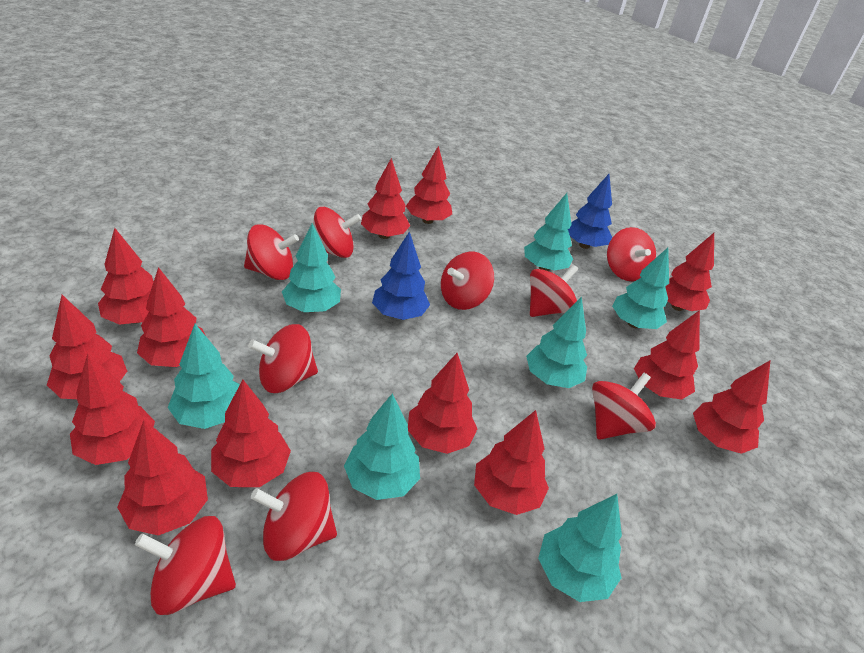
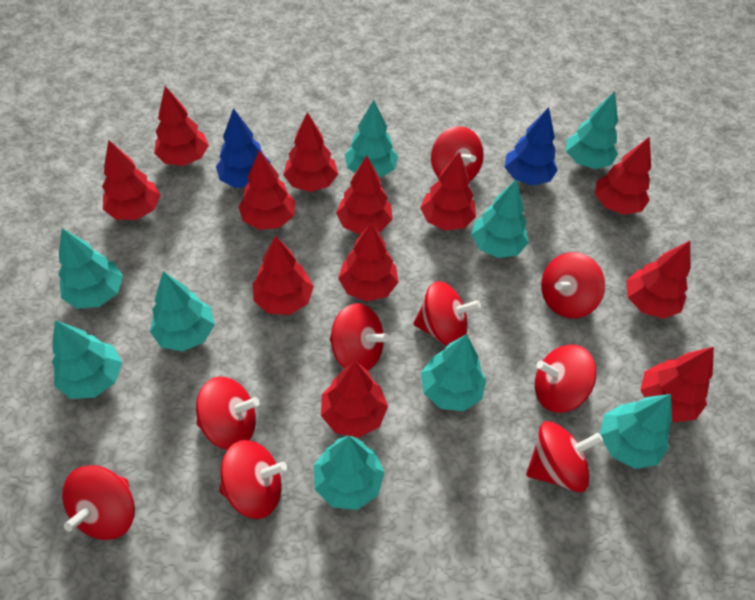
red tree: [47,295,127,399] [70,353,155,465] [98,228,154,325] [117,420,208,536] [137,267,206,367] [211,380,291,487] [361,158,410,239] [406,146,452,224] [408,353,477,454] [474,410,549,515] [634,310,700,399] [665,233,714,311] [693,360,771,454] = 13 -> [102,140,161,220] [154,86,209,166] [239,150,295,230] [253,235,314,315] [283,112,338,192] [321,360,388,438] [336,156,393,235] [338,222,399,302] [420,152,476,230] [595,136,651,215] [626,241,690,319] [640,347,714,422] = 12
turquoise tree: [168,324,240,429] [282,223,341,312] [344,393,420,500] [524,193,573,271] [526,297,587,388] [538,494,622,602] [612,248,669,329] = 7 -> [52,320,122,399] [58,228,123,309] [150,271,215,352] [314,436,385,510] [344,100,398,178] [421,334,486,411] [471,180,529,258] [566,91,618,169] [600,394,672,469] = 9

